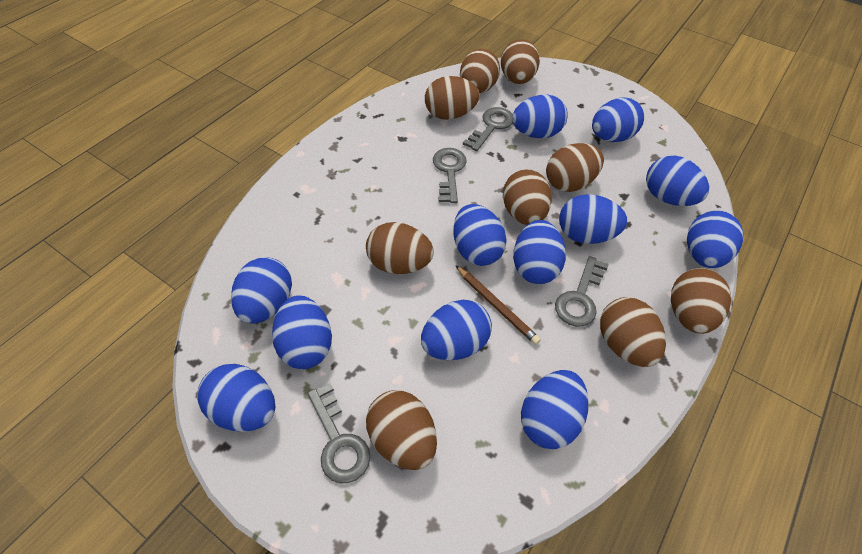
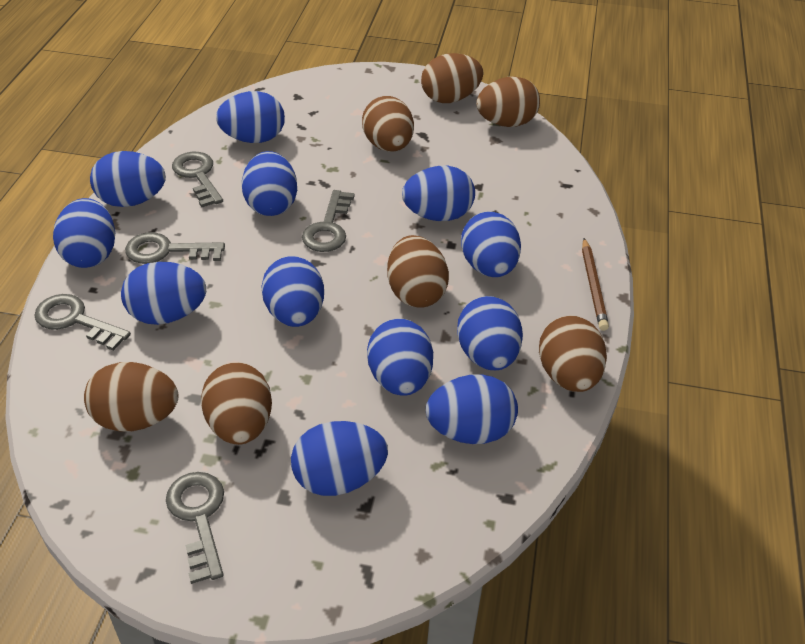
brown egg: [366,222,434,274] [366,390,437,470] [425,76,480,120] [460,49,500,94] [501,39,540,84] [503,169,552,225] [546,143,604,192] [600,297,666,367] [671,268,731,334] = 9 -> [84,362,178,432] [201,362,272,445] [362,96,414,152] [387,235,449,308] [421,53,483,103] [476,77,540,127] [539,316,607,392] = 7
grey key: [307,383,370,483] [433,148,467,203] [463,107,513,151] [555,256,609,327] = 4 -> [34,294,131,351] [125,232,225,264] [166,472,224,584] [172,152,223,207] [302,190,354,252] = 5

